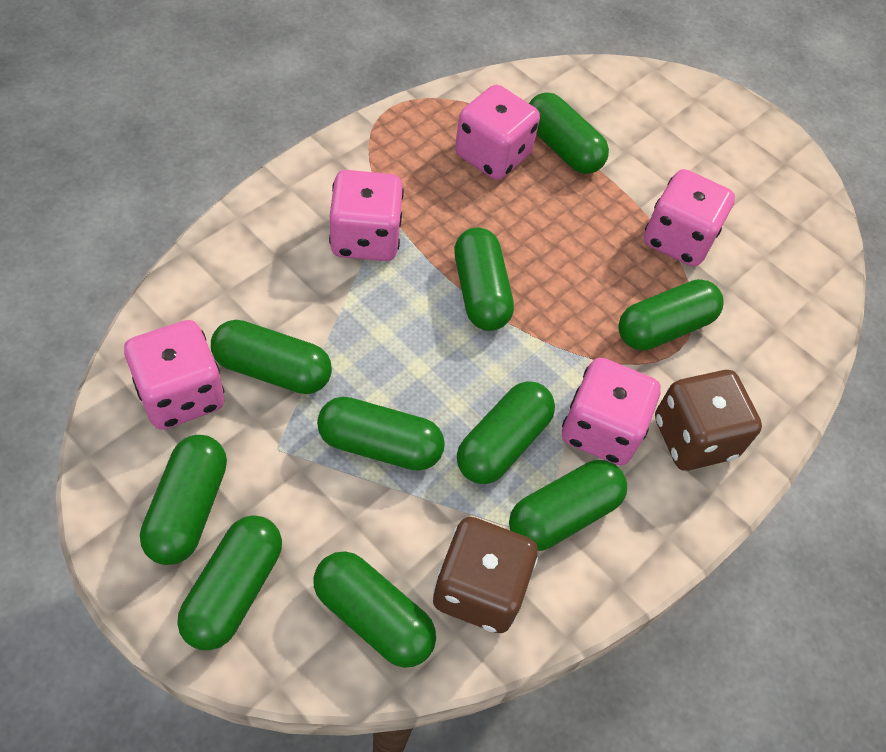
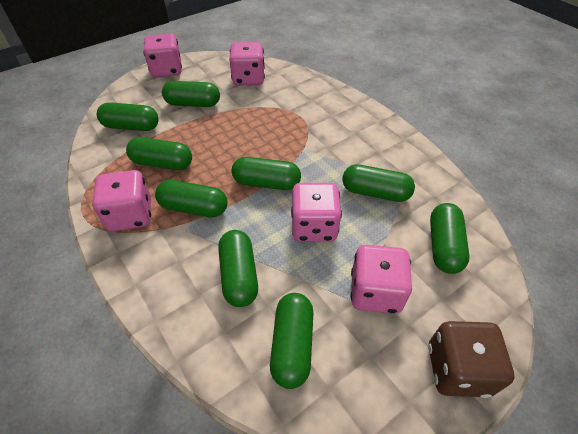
brown dice: [433,517,538,633] [655,370,762,471] = 2 -> [428,321,514,398] = 1
green capsule: [140,435,227,565] [177,515,282,650] [211,320,332,394] [313,551,436,668] [317,397,445,471] [454,227,514,331] [457,381,555,484] [509,460,627,551] [529,93,609,174] [618,279,724,351] = 10 -> [97,102,159,131] [126,137,192,170] [155,180,228,217] [162,81,220,107] [218,230,258,307] [232,157,301,190] [270,293,313,389] [342,164,415,202] [430,203,469,274] = 9

